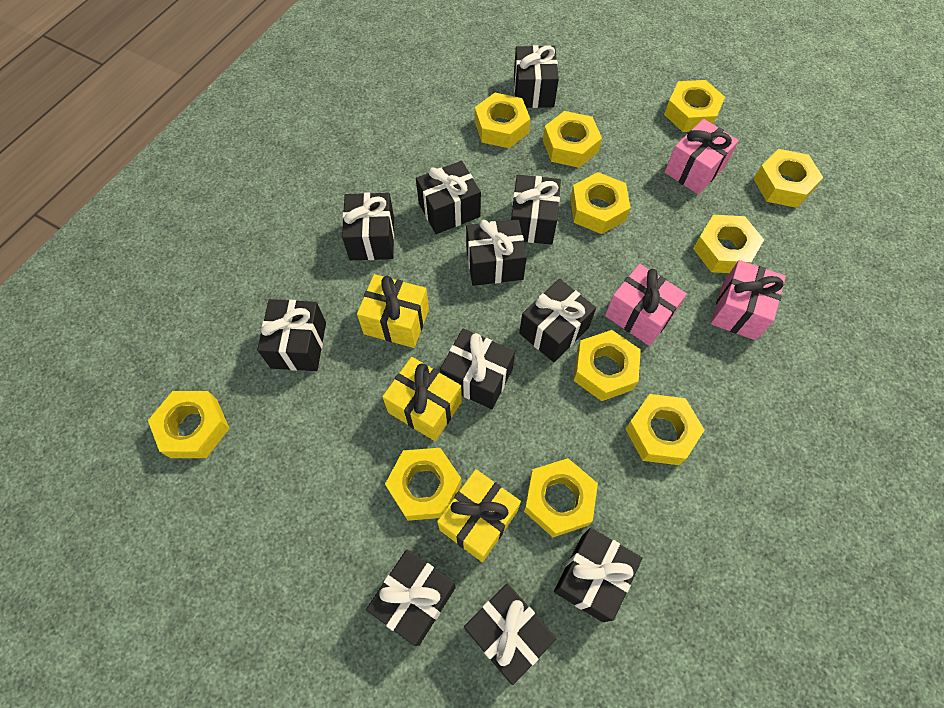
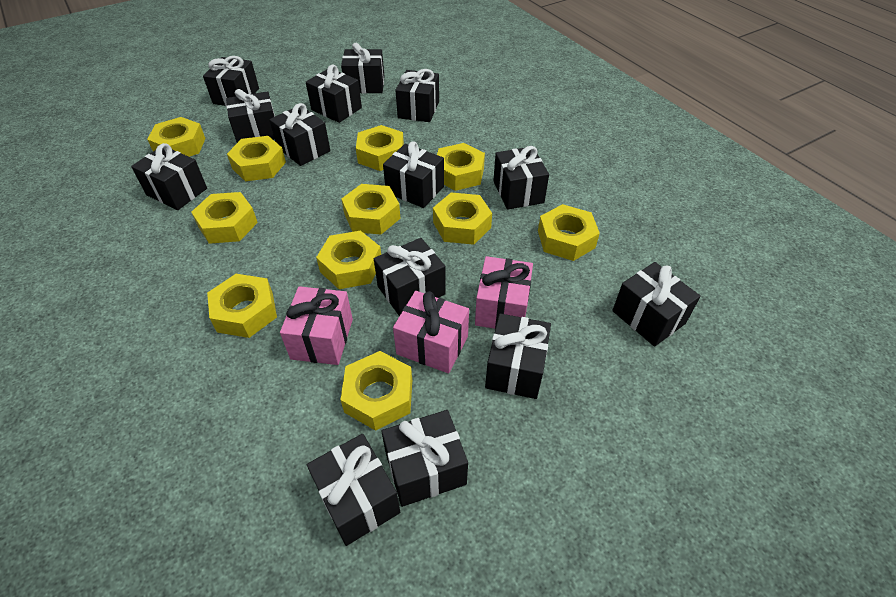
black gift: [257,299,326,371] [342,193,394,260] [366,549,456,646] [416,161,481,234] [440,328,515,409] [464,583,556,685] [466,219,527,286] [511,175,561,245] [514,45,559,108] [519,279,596,362] [554,528,642,622] = 11 -> [131,143,207,210] [203,56,259,106] [226,89,275,143] [269,103,330,166] [306,64,362,123] [307,434,400,546] [341,43,385,94] [374,238,446,316] [381,410,468,507] [383,141,444,208] [395,69,439,122] [485,313,551,399] [493,146,549,210] [612,262,701,347] = 14
yellow gift: [357,274,429,348] [382,357,462,441] [437,469,521,562] = 3 -> none = 0

